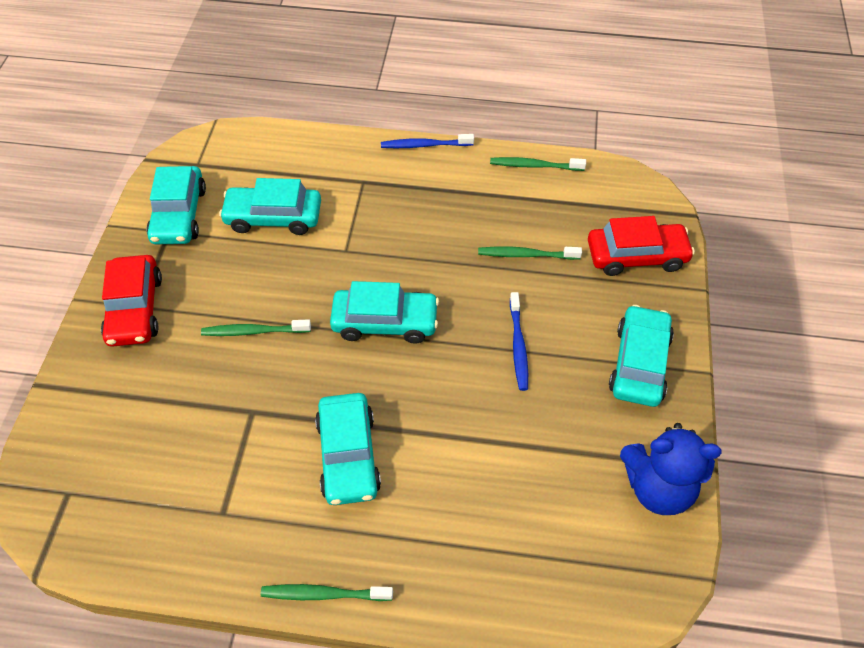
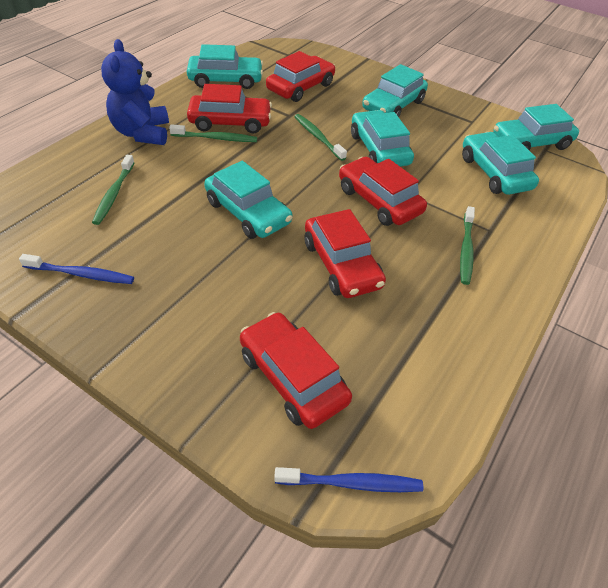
red car: [101,255,162,347] [588,216,695,276] = 2 -> [187,84,272,134] [240,312,352,429] [266,51,335,102] [305,209,386,298] [339,157,427,226] = 5
turquoise car: [146,166,206,244] [219,178,321,235] [315,393,381,505] [330,281,439,344] [609,305,674,407] = 5 -> [187,44,263,89] [204,161,292,239] [351,110,414,166] [362,64,428,117] [462,132,539,195] [493,104,579,150] = 6

